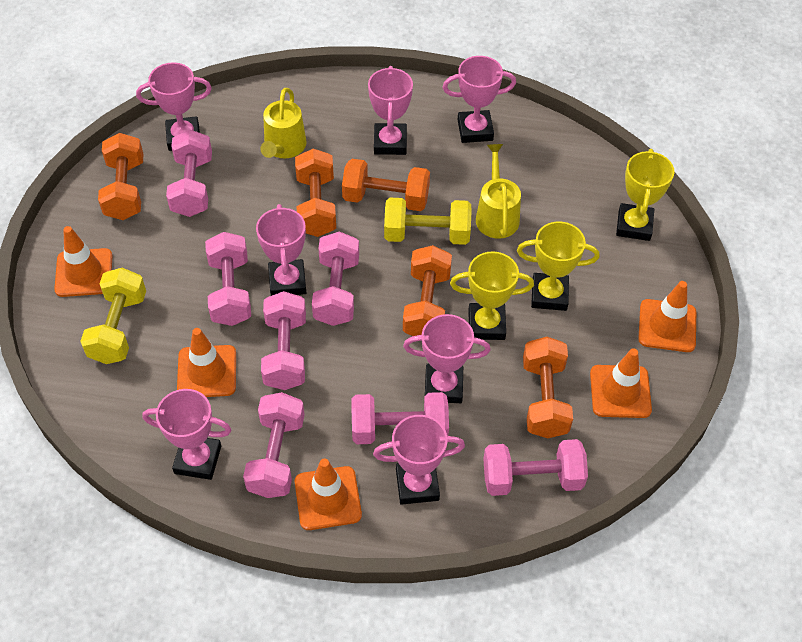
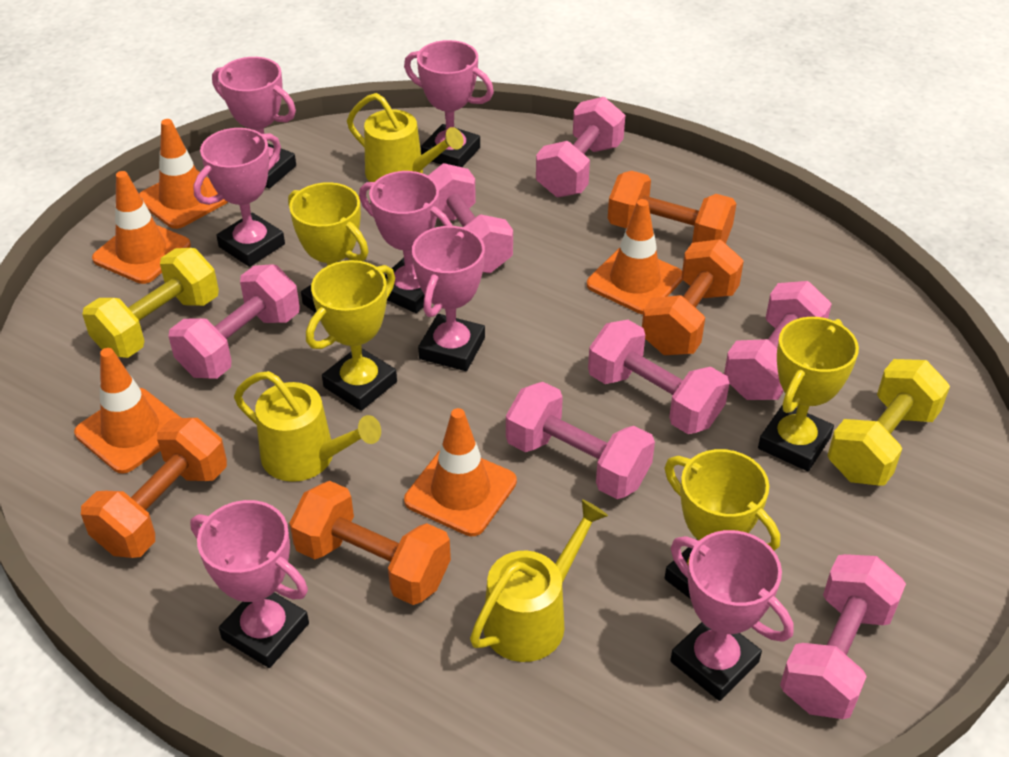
orange dumbbell: [98,133,143,220] [295,149,336,237] [342,159,430,211] [403,245,452,336] [523,337,573,438] = 5 -> [81,418,227,558] [290,481,451,605] [608,171,736,244] [642,239,744,355] = 4
yellow trophy: [450,251,534,340] [517,222,599,311] [616,149,675,241] = 3 -> [288,182,369,313] [306,260,397,411] [665,449,780,598] [758,317,859,471] = 4
yellow watering can: [260,88,307,158] [476,144,521,239] = 2 -> [234,371,381,482] [347,93,463,182] [470,499,608,662] = 3

